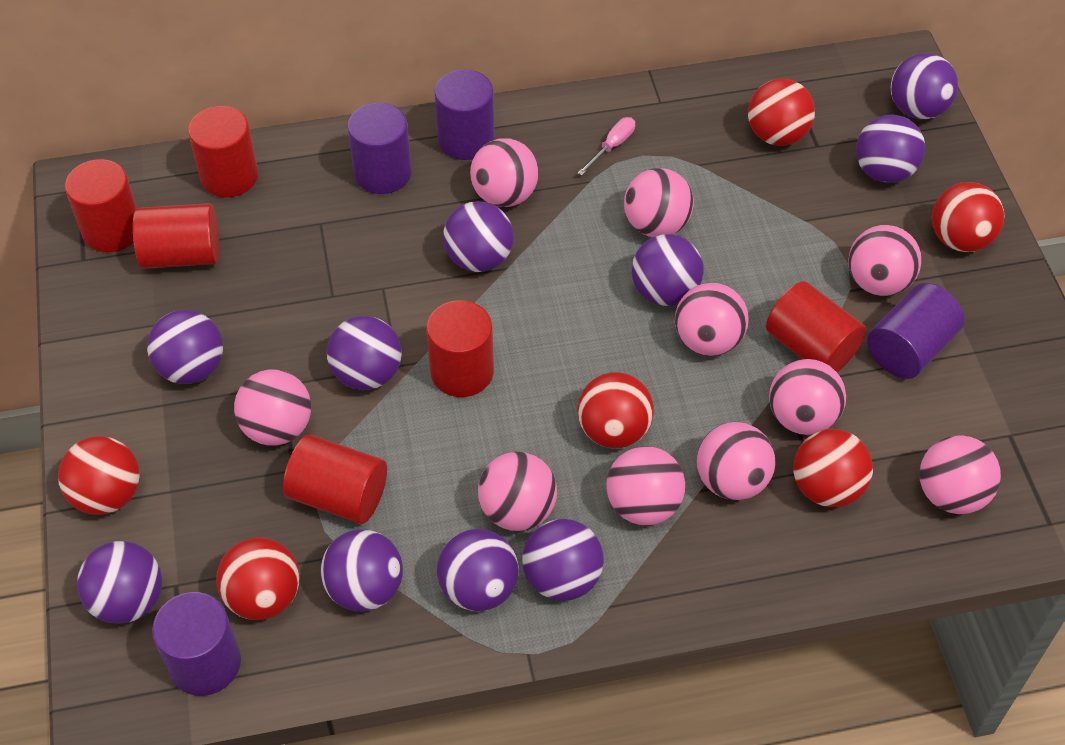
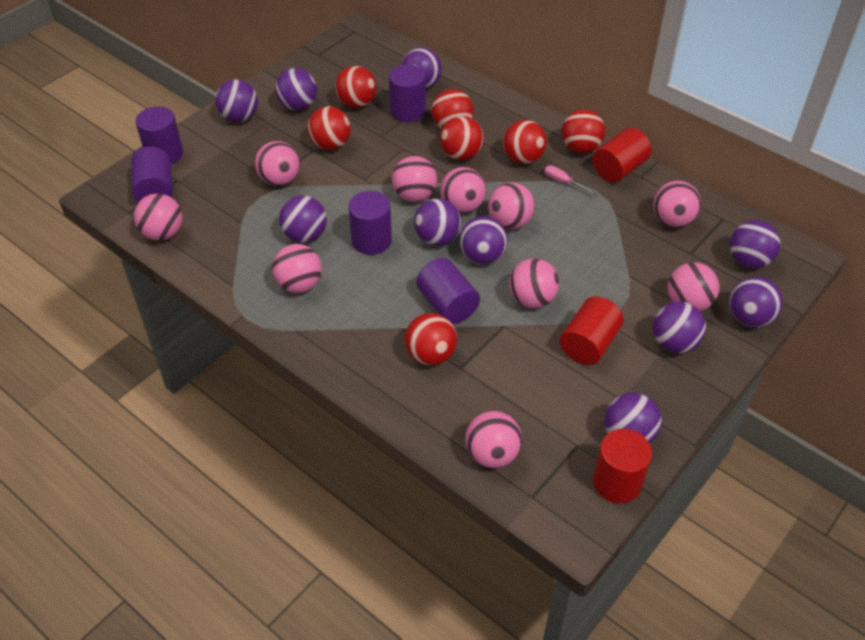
purple cylinder: [152,592,241,696] [347,103,412,194] [435,69,495,160] [867,283,965,379] = 4 -> [131,146,173,203] [136,106,183,164] [348,191,392,255] [389,65,426,122] [416,258,480,324] = 5
red ball: [58,436,140,515] [216,537,300,620] [577,372,654,449] [748,79,815,146] [794,429,873,507] [932,182,1005,252] = 6 -> [308,106,351,150] [335,66,377,108] [405,313,457,365] [431,89,474,129] [440,116,484,160] [503,120,547,164] [562,109,605,153] = 7
red cylinder: [65,159,137,252] [133,203,219,269] [188,106,258,197] [283,435,387,524] [426,300,494,397] [766,281,866,372] = 6 -> [560,296,624,365] [592,128,651,183] [593,429,652,503] = 3

